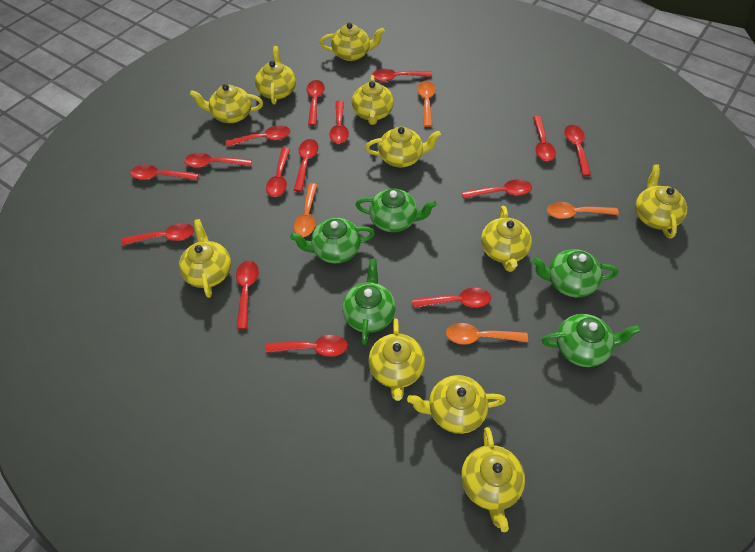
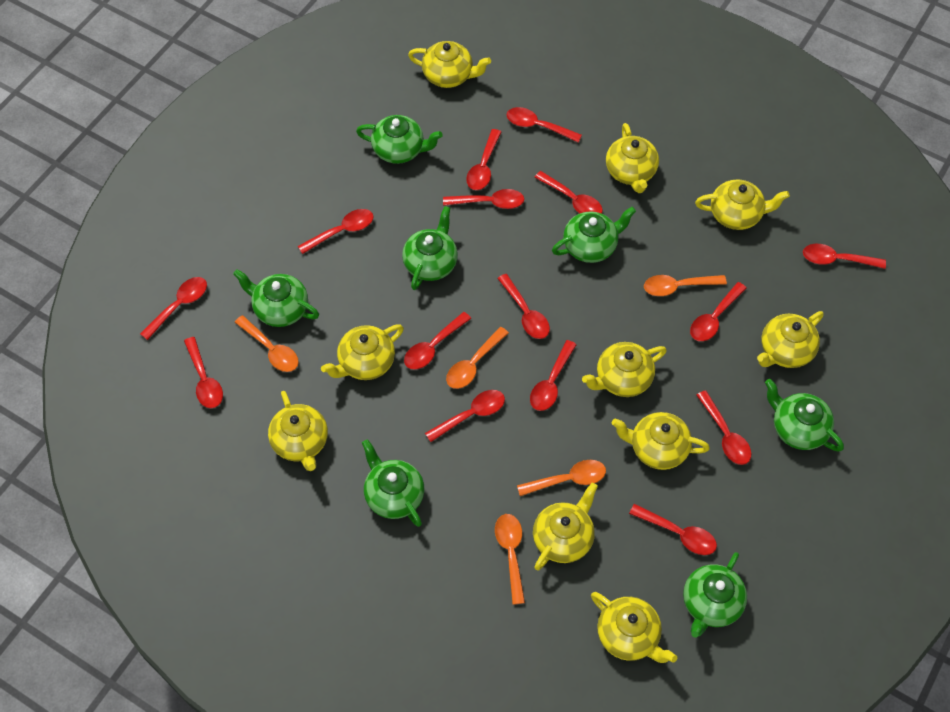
green teapot: [290,218,375,263] [342,259,396,345] [355,189,437,232] [532,249,618,297] [542,314,641,367] = 5 -> [233,269,319,327] [356,115,443,164] [362,439,424,527] [402,206,458,290] [552,207,636,263] [683,552,747,637] [765,379,844,452] = 7
orange spoon: [294,183,317,237] [417,81,435,127] [446,323,528,344] [547,202,619,219] = 4 -> [235,315,299,372] [446,327,509,389] [495,514,525,605] [517,460,606,496] [644,275,727,296] = 5
yellow teapot: [179,219,231,298] [190,84,263,123] [255,46,296,104] [320,23,385,61] [352,75,394,125] [365,127,441,167] [368,319,425,401] [407,375,506,434] [461,427,525,532] [481,206,532,272] [635,164,687,239] = 11 -> [268,391,328,471] [321,324,404,380] [408,41,491,88] [533,483,598,571] [582,342,667,397] [591,592,677,663] [606,123,659,193] [612,412,710,470] [695,179,790,230] [757,311,824,368] = 10

